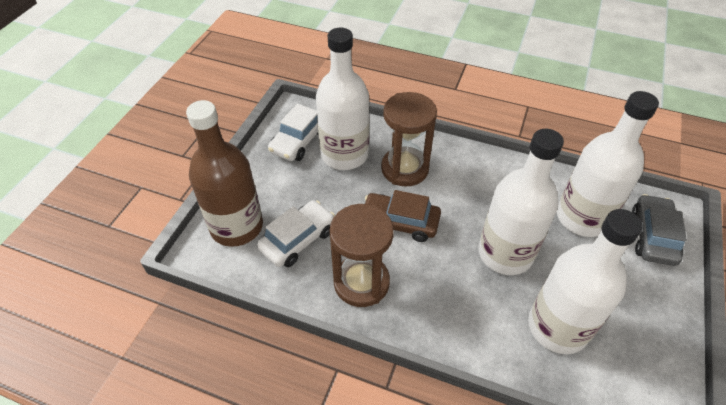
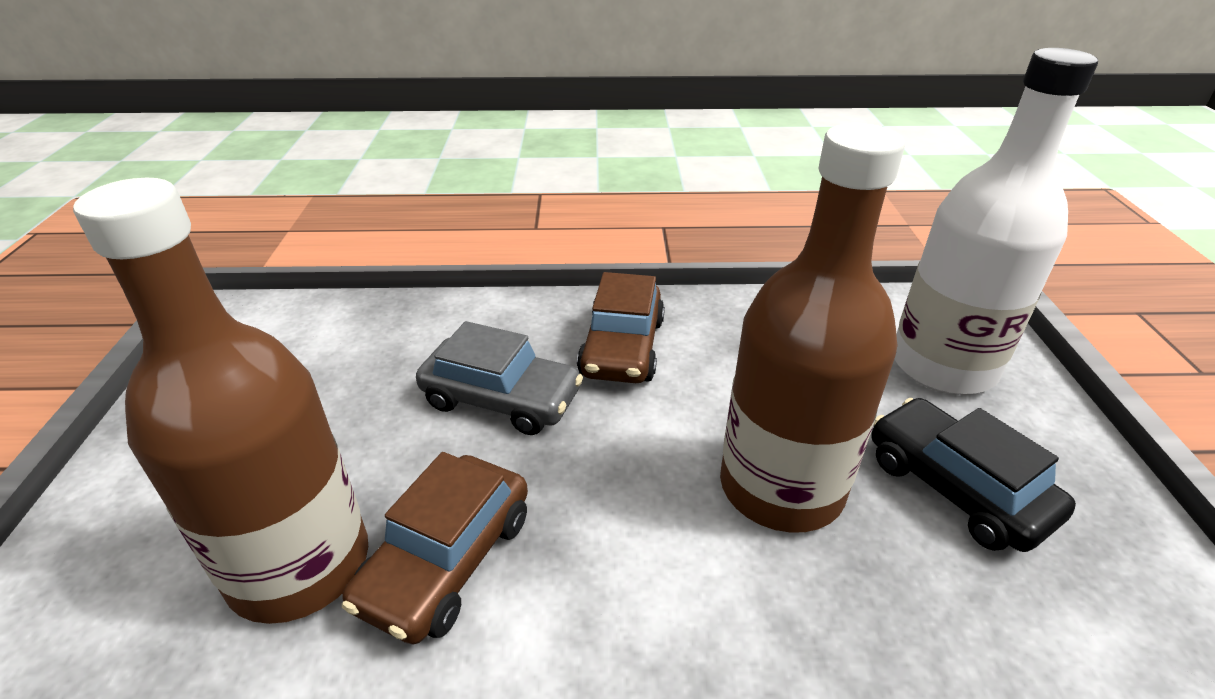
black car: none = 0 -> [872,398,1076,552] = 1
brown bottle: [186,100,263,247] = 1 -> [73,178,368,624] [720,123,905,533] = 2
brown car: [365,190,441,242] = 1 -> [342,452,528,645] [577,272,665,383] = 2
brown hourglass: [329,204,394,307] [381,92,437,187] = 2 -> none = 0
white bottle: [316,28,369,170] [478,129,564,275] [528,209,642,354] [557,91,659,237] = 4 -> [895,48,1098,395] = 1
white car: [257,200,335,267] [268,104,319,161] = 2 -> none = 0

